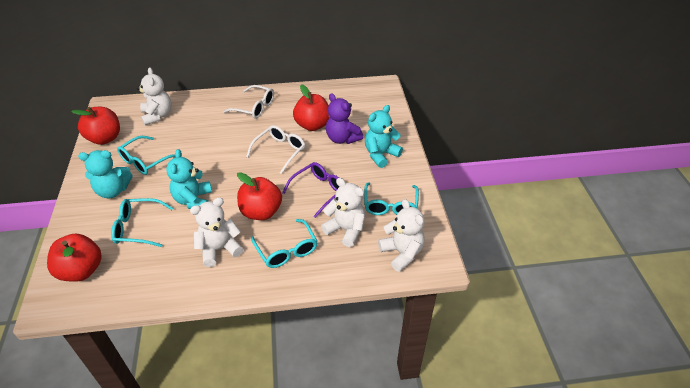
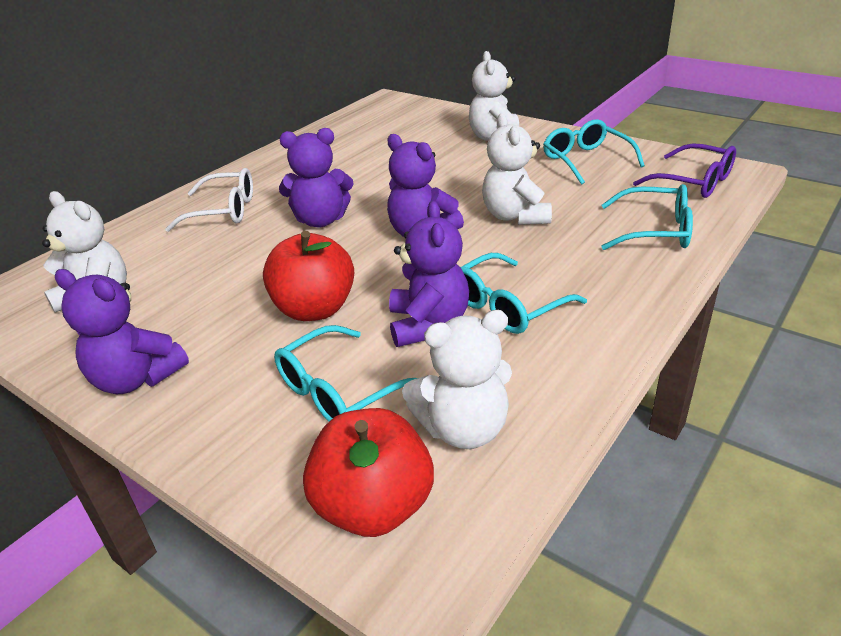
purple teddy bear: [326,93,363,144] = 1 -> [55,269,189,394] [279,128,354,227] [387,134,464,237] [389,201,469,347] = 4
red apple: [47,234,102,282] [71,107,120,145] [237,172,282,220] [293,84,329,131] = 4 -> [263,231,354,321] [303,408,434,537] = 2
turquoise teddy bear: [78,150,132,198] [166,149,212,209] [365,105,403,168] = 3 -> none = 0
white glasses: [223,85,274,119] [246,125,305,174] = 2 -> [165,168,253,232] = 1

